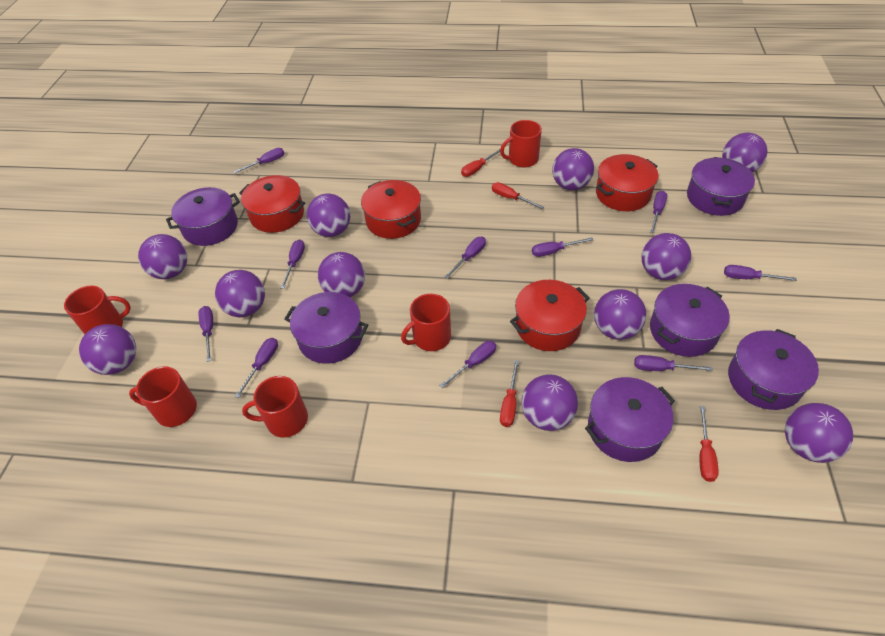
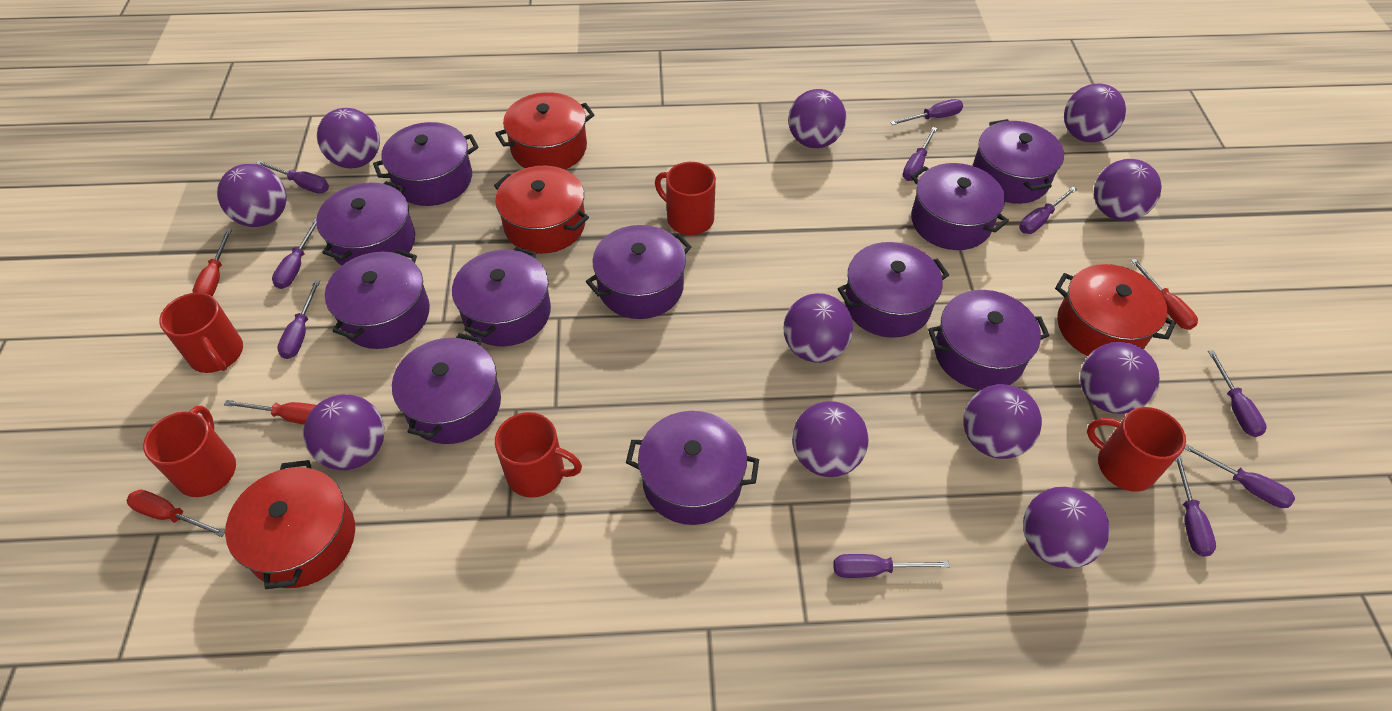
purple pot: [166,187,240,246] [285,292,368,364] [585,377,675,462] [650,284,730,357] [687,157,755,216] [728,329,819,410] = 6 -> [316,181,415,266] [325,249,430,349] [373,122,478,206] [392,333,501,444] [452,247,551,346] [586,225,691,319] [626,411,759,525] [838,242,949,338] [911,163,1009,250] [928,290,1050,390] [972,119,1064,204] = 11

